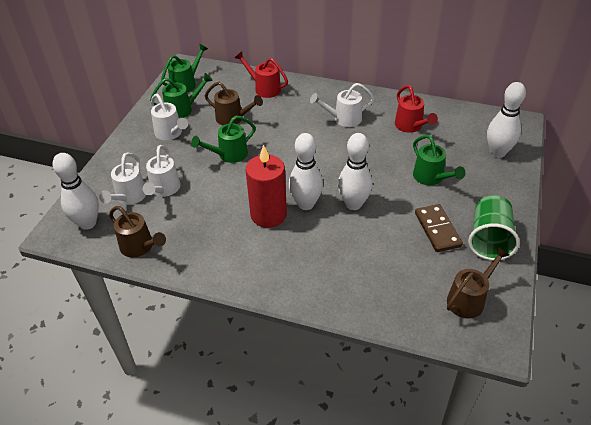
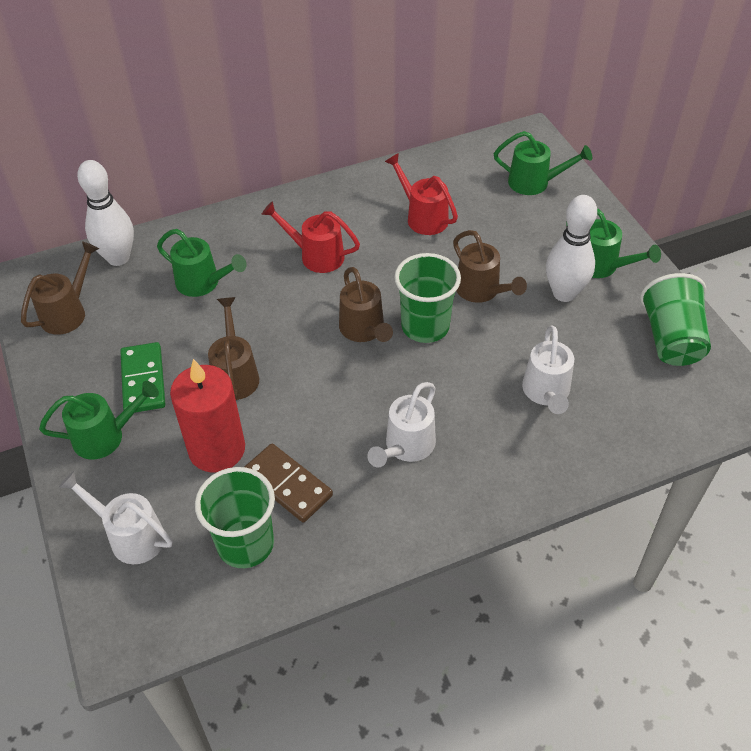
brown watering can: [109,206,166,258] [205,82,263,125] [447,247,509,319] = 3 -> [21,242,99,335] [208,297,259,400] [339,267,393,342] [453,230,527,303] = 4
green cup: [468,195,520,260] = 1 -> [195,467,275,568] [394,253,461,343] [640,273,711,366] = 3
green domino: none = 0 -> [120,342,165,413] = 1
white bowling pin: [52,153,99,230] [289,133,323,210] [338,133,372,210] [487,82,526,158] = 4 -> [77,160,134,266] [546,195,597,302] = 2
white watering can: [99,152,146,205] [142,145,181,197] [151,94,188,140] [310,83,374,127] = 4 -> [58,471,173,564] [367,382,436,468] [522,326,574,414] = 3

